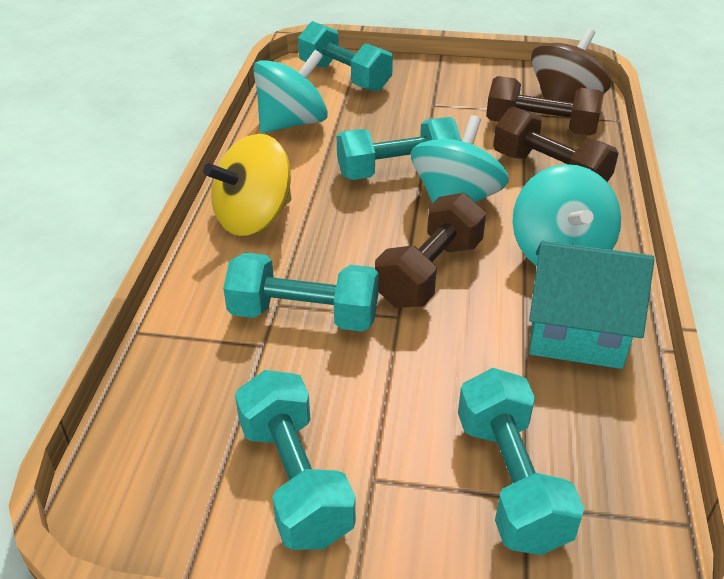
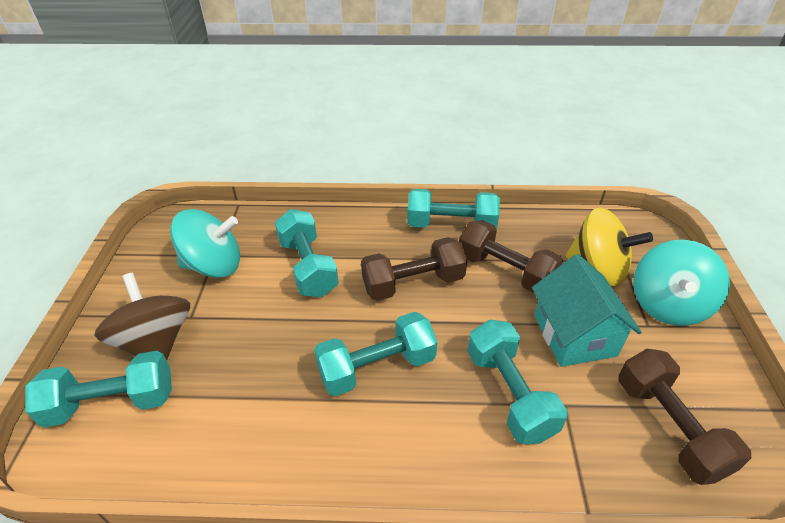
turquoise spinning top: [253,50,328,133] [411,115,509,203] [512,164,621,266] = 3 -> [170,209,240,278] [633,239,730,326] = 2

